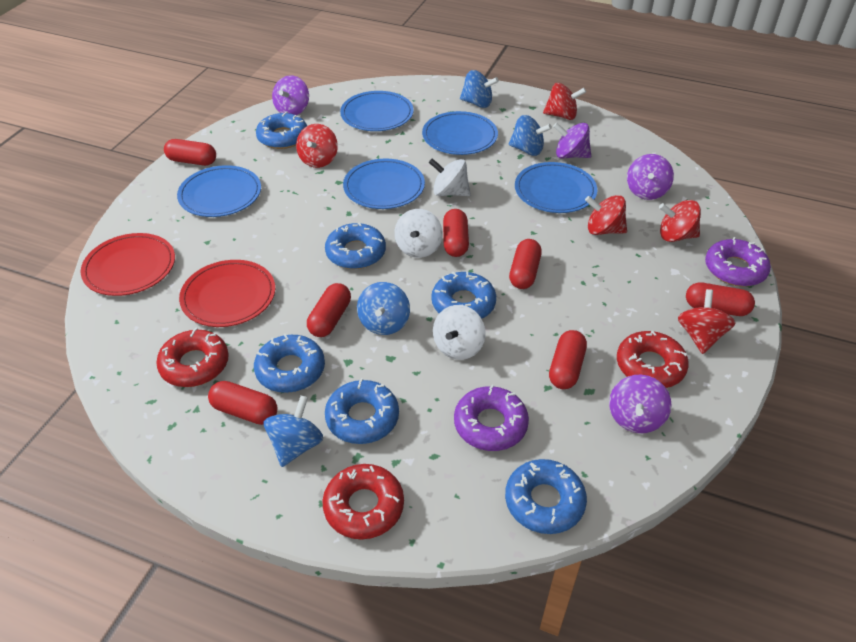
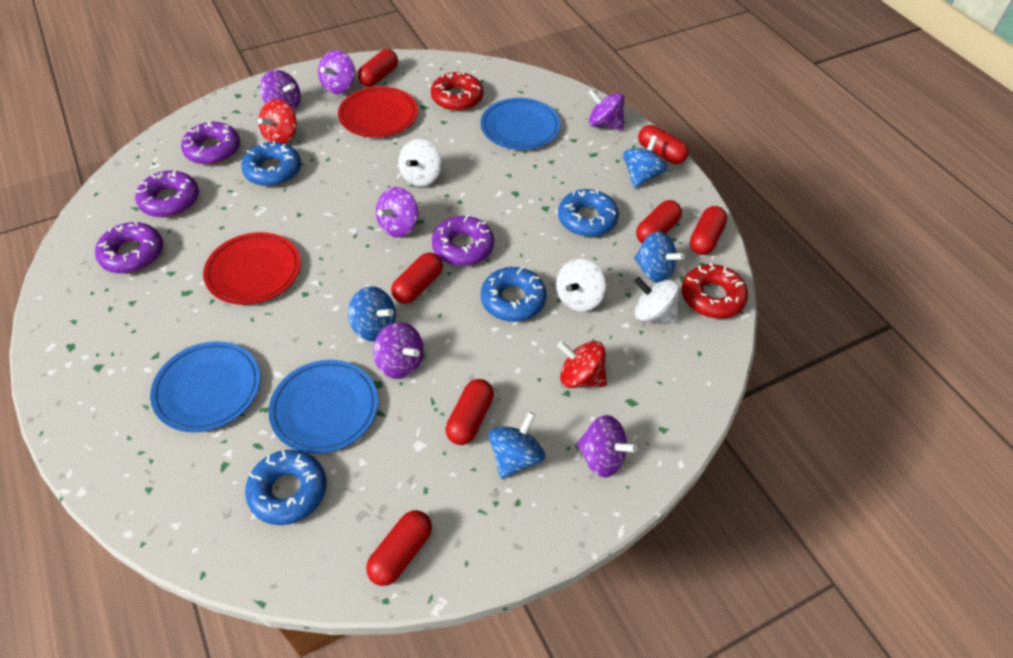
blue donut: [254,334,325,393] [256,111,307,149] [325,223,386,269] [325,378,399,444] [431,272,496,319] [505,459,587,534] = 6 -> [241,140,301,186] [245,450,326,525] [481,266,546,322] [558,189,619,237] = 4
blue plate: [177,165,261,217] [340,91,414,131] [343,159,425,209] [422,111,498,155] [515,162,597,213] = 5 -> [150,341,261,432] [269,360,378,454] [480,98,560,150] = 3
purple donut: [454,385,529,451] [705,237,771,286] = 2 -> [95,222,163,274] [135,170,199,217] [181,121,240,165] [432,214,494,266] = 4
purple spinning top: [272,75,309,115] [553,123,591,158] [609,374,671,433] [627,154,674,200] = 4 -> [260,70,301,111] [318,50,355,94] [373,322,424,379] [376,187,418,237] [576,415,637,478] [588,89,624,130] = 6
red donut: [156,328,229,387] [322,464,404,539] [617,331,689,388] = 3 -> [431,71,483,111] [682,263,748,318] = 2
red spinning top: [296,124,338,168] [543,83,586,120] [585,195,627,235] [659,200,701,242] [678,289,735,354] = 5 -> [258,99,297,144] [557,341,607,388] = 2

